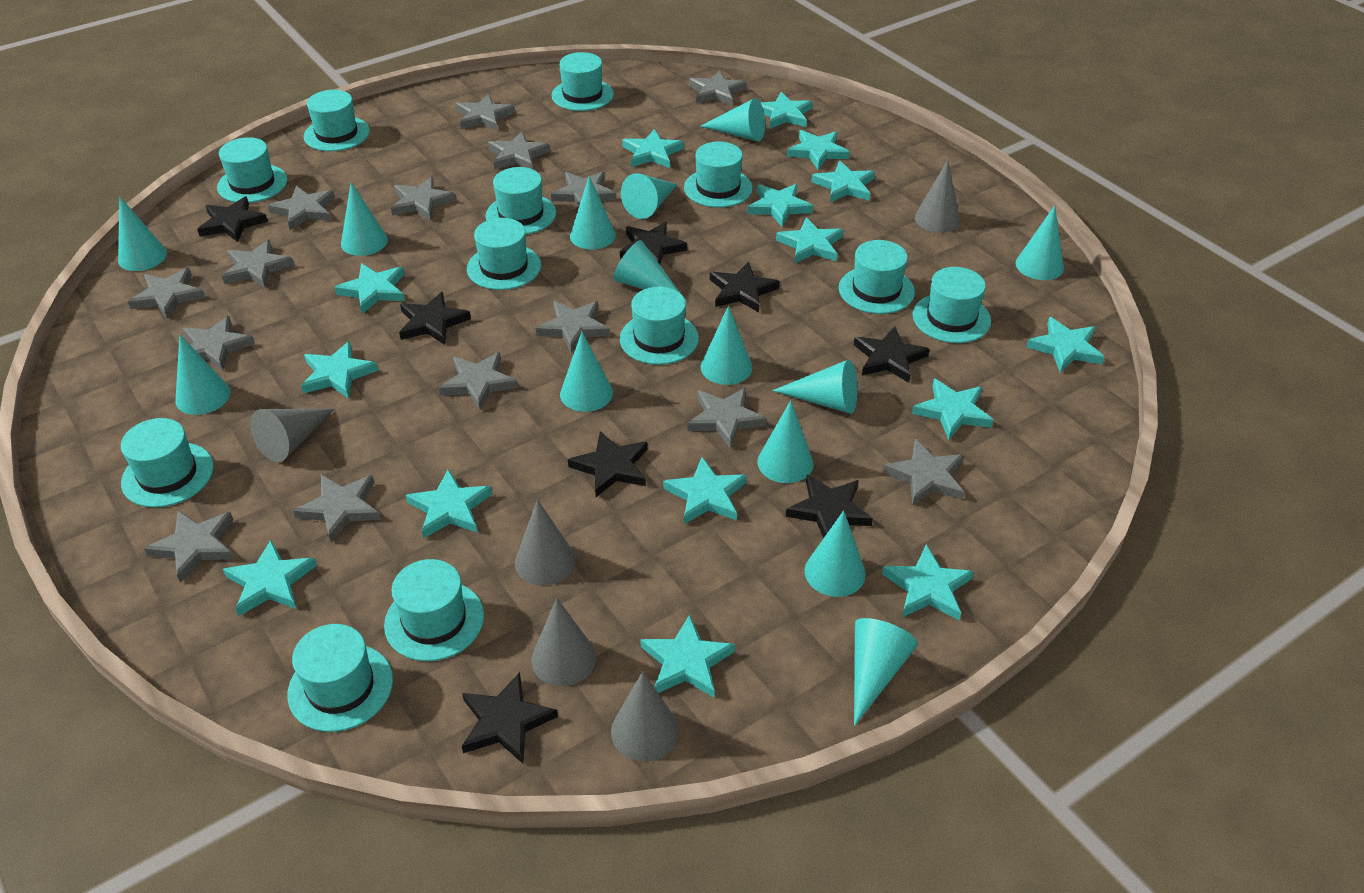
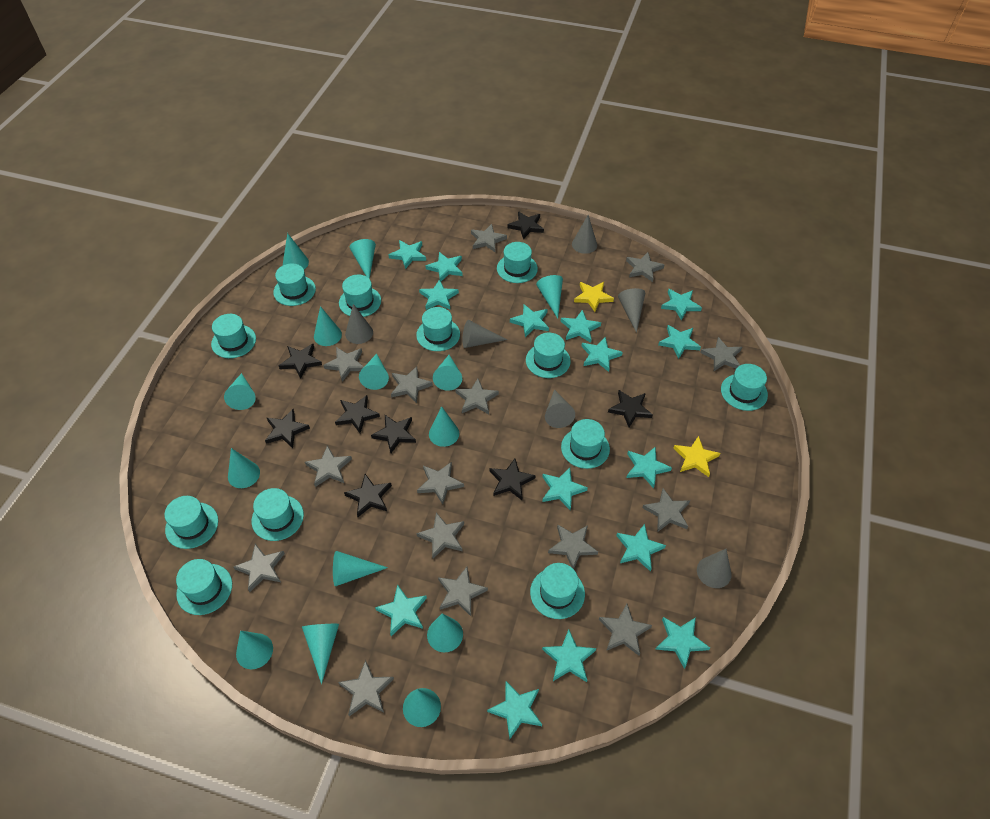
grey cone: [250,409,335,462] [515,499,575,585] [531,598,596,686] [611,671,679,761] [915,160,960,233] = 5 -> [345,304,373,344] [462,320,507,348] [545,389,575,428] [572,215,597,254] [618,288,645,333] [697,549,732,588] = 6
yellow star: none = 0 -> [574,282,614,312] [673,436,720,477] = 2

